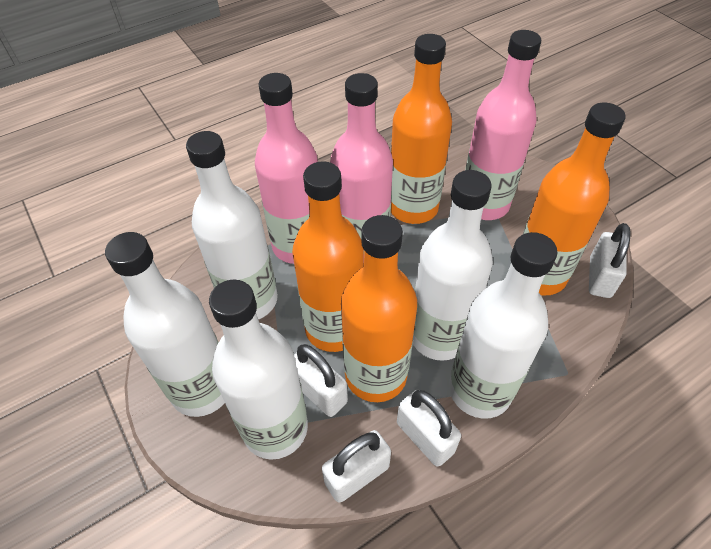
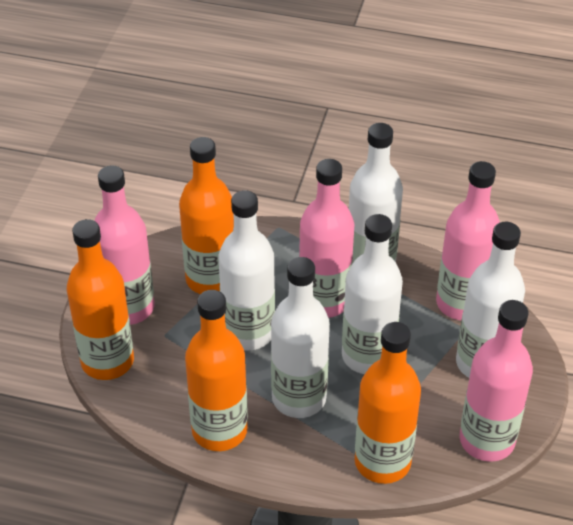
pink bottle: [255,73,318,264] [330,73,393,238] [465,30,541,220] = 3 -> [94,165,154,325] [299,159,354,318] [436,161,500,320] [459,300,533,462] = 4
white padlock: [294,344,348,417] [322,430,391,503] [397,390,461,467] [589,223,631,298] = 4 -> none = 0

